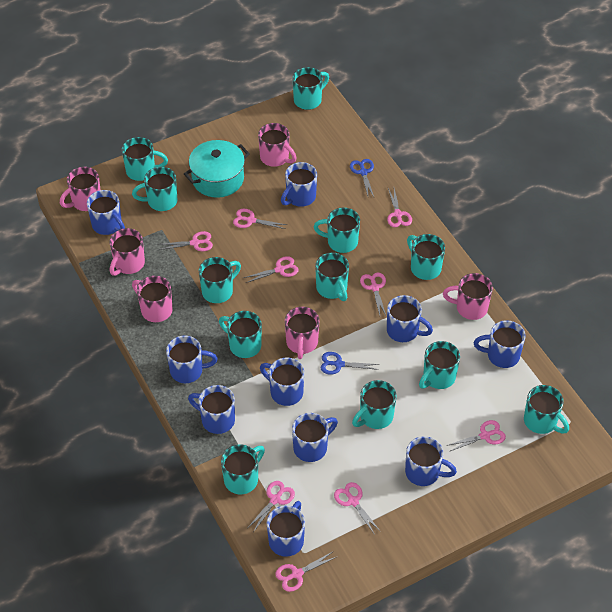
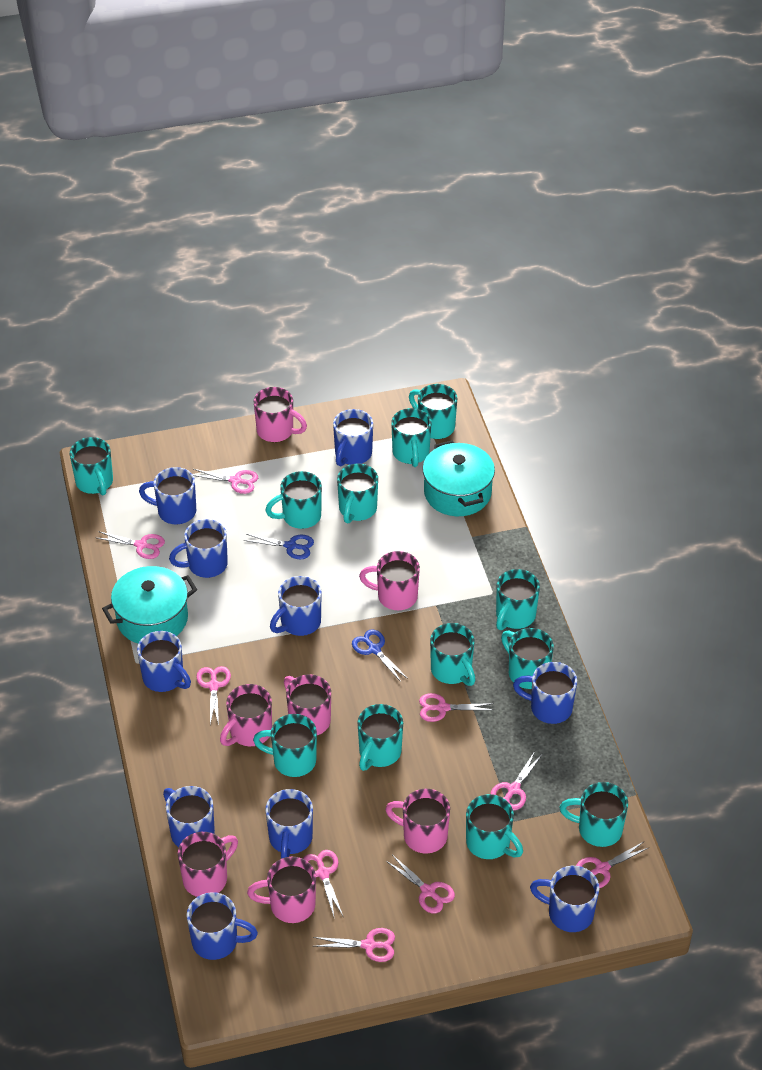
pink mug: [60,167,101,211] [109,228,145,276] [132,276,173,322] [258,123,297,167] [285,307,319,359] [443,273,493,320] = 6 -> [178,832,238,897] [220,684,272,746] [247,857,316,923] [254,387,307,442] [284,674,331,735] [359,551,420,610] [385,789,450,854] = 7
turquoise pot: [184,140,250,198] = 1 -> [102,566,197,643] [422,440,495,516] = 2

